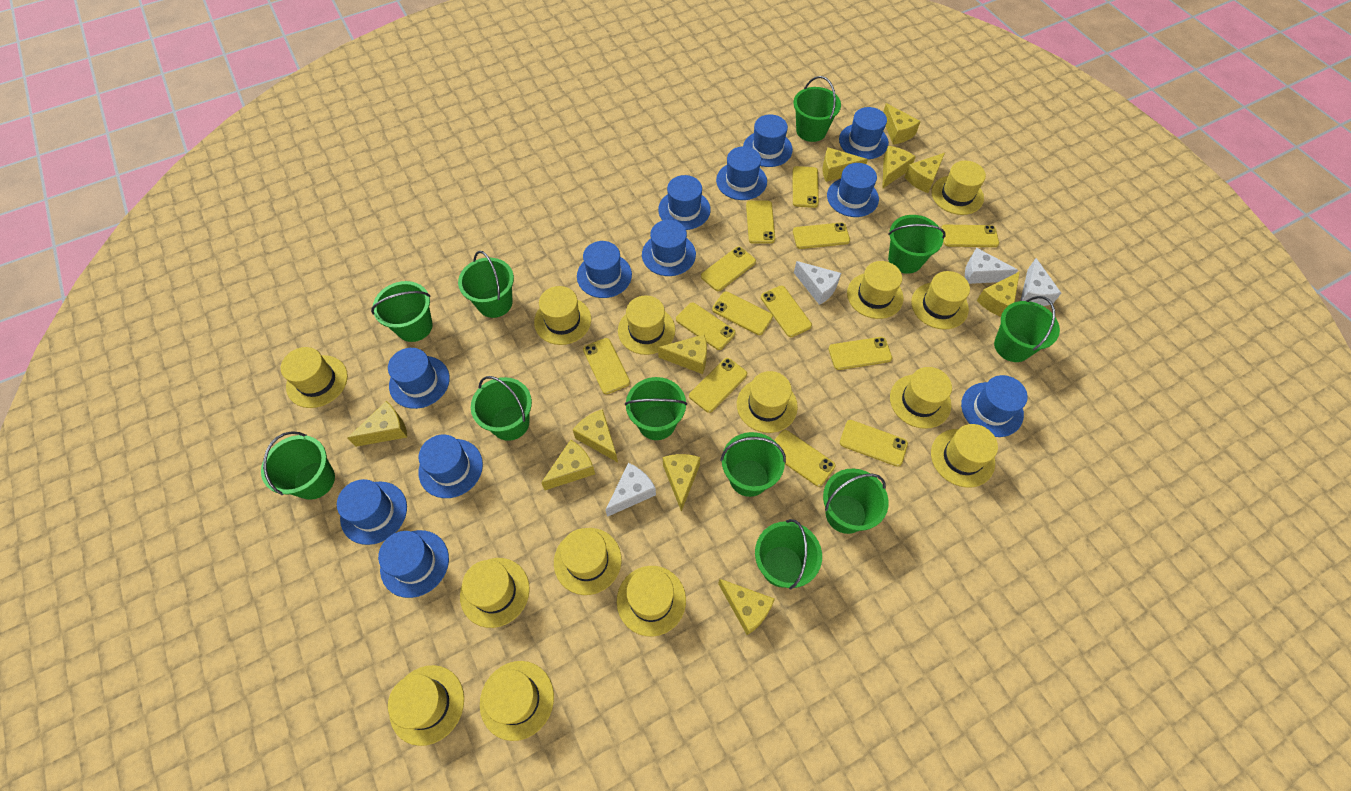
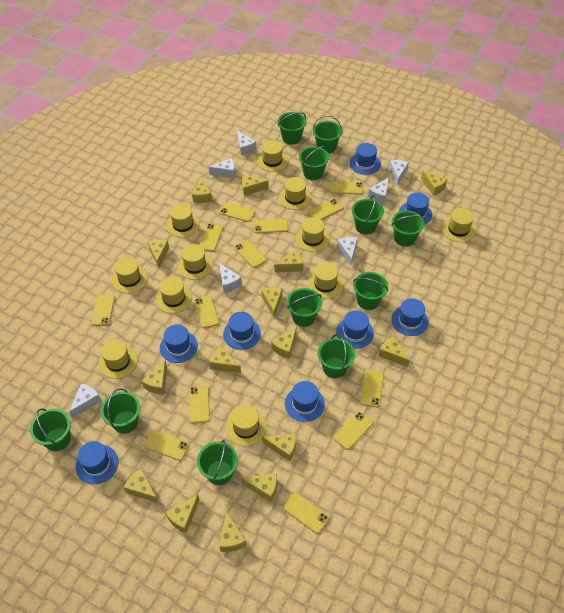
blue hat: [337,479,407,545] [378,530,449,598] [388,348,450,409] [418,435,483,498] [577,241,632,298] [642,220,696,276] [658,175,711,230] [716,146,767,200] [743,114,793,167] [827,163,879,217] [839,107,889,159] [961,375,1028,437] = 12 -> [76,441,118,484] [160,324,198,363] [223,312,261,350] [285,381,325,422] [336,310,374,349] [350,143,381,175] [391,298,429,336] [399,192,432,225] = 8
white cheese: [605,463,656,517] [794,261,841,305] [965,248,1018,284] [1020,258,1061,306] = 4 -> [69,384,101,418] [209,158,235,178] [219,263,242,293] [237,131,257,155] [337,237,357,266] [368,177,389,204] [389,160,409,186] = 7
yellow cheese: [347,401,407,447] [541,440,595,490] [573,409,618,462] [658,335,707,374] [663,454,700,512] [718,579,775,635] [822,147,868,182] [882,146,916,189] [883,103,921,144] [904,153,945,193] [977,271,1020,317] = 11 -> [123,469,158,503] [142,361,167,394] [148,240,169,268] [165,495,200,533] [192,177,212,203] [209,346,241,373] [219,511,246,552] [241,473,277,502] [242,175,269,196] [261,287,283,318] [262,434,296,461] [271,327,297,359] [274,250,303,273] [378,336,410,367] [421,171,447,196] = 15
yellow hat: [281,347,348,408] [388,665,464,746] [460,558,530,628] [480,661,554,741] [534,286,591,345] [554,528,622,595] [617,566,686,637] [618,295,675,355] [737,371,798,433] [847,261,904,319] [890,367,952,429] [911,271,970,329] [931,161,986,215] [931,424,998,488] = 14 -> [99,339,138,379] [112,257,148,293] [156,277,192,314] [166,204,200,238] [178,244,213,280] [226,405,267,446] [257,140,288,172] [279,177,312,210] [296,217,330,252] [308,262,343,299] [442,208,476,242] = 11

